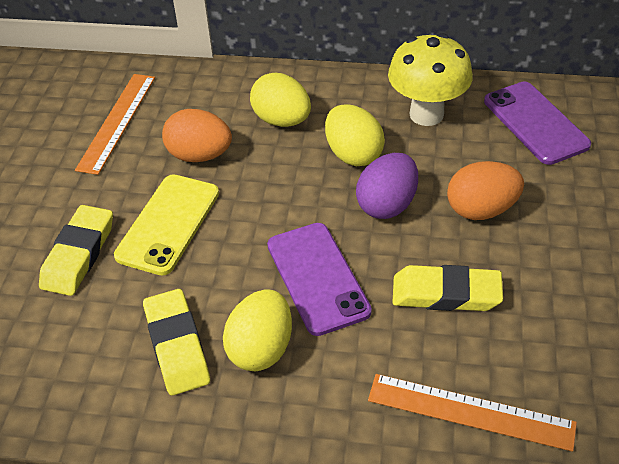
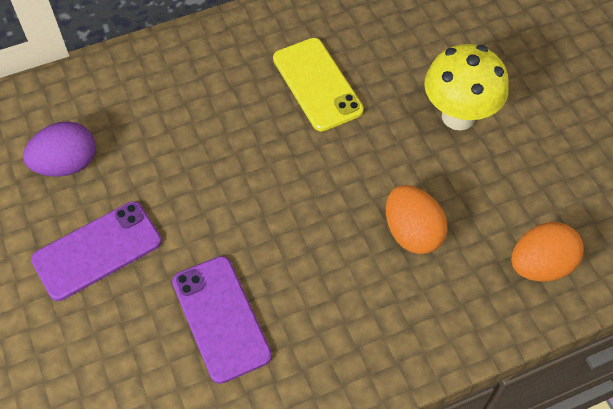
orange ruler: [75,74,155,175] [368,374,577,452] = 2 -> none = 0
yellow egg: [223,289,292,371] [250,73,311,127] [325,104,385,166] = 3 -> none = 0
yellow eraser: [39,205,113,296] [143,289,210,395] [392,265,503,311] = 3 -> none = 0

